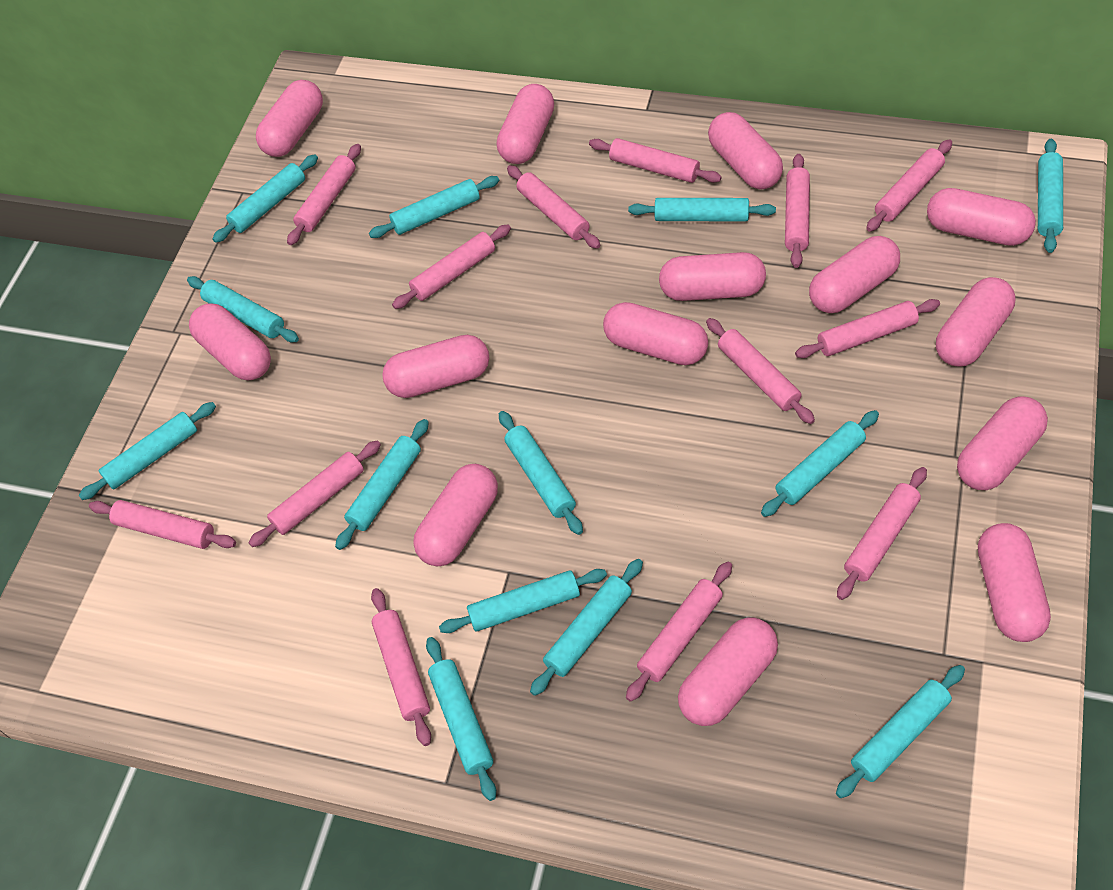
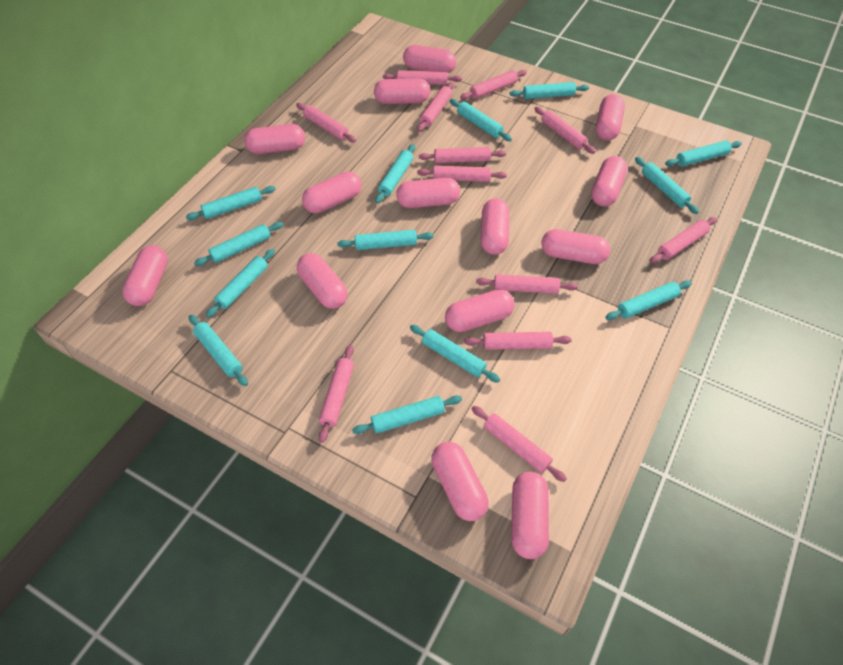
pink rolling pin: [89,500,236,549] [249,440,381,547] [287,144,361,245] [371,588,431,746] [392,224,511,309] [507,165,600,249] [589,138,722,183] [626,562,732,702] [706,318,815,424] [785,154,810,268] [795,299,940,358] [837,467,927,600] [866,139,952,232] = 13 -> [296,103,356,142] [318,345,354,443] [383,70,462,85] [417,82,454,132] [417,165,507,182] [419,147,506,163] [460,70,527,100] [464,332,572,350] [472,406,567,482] [476,274,578,294] [534,107,596,154] [650,217,717,263] = 12

